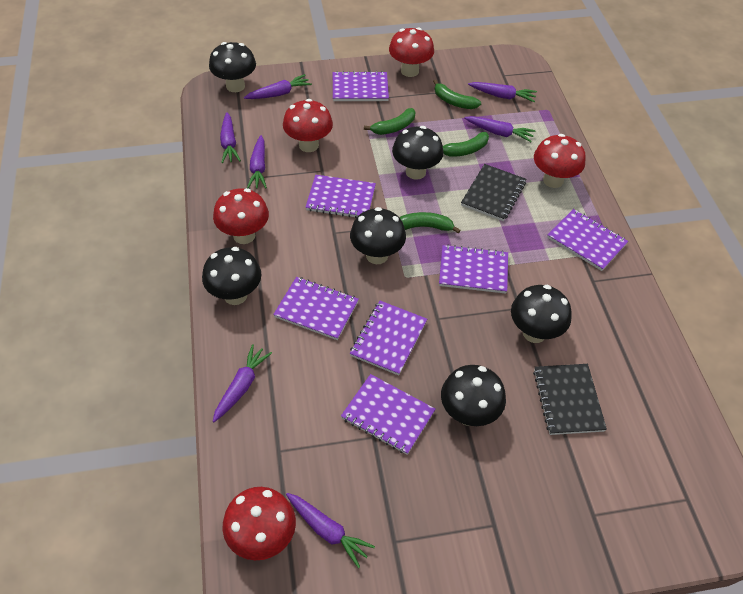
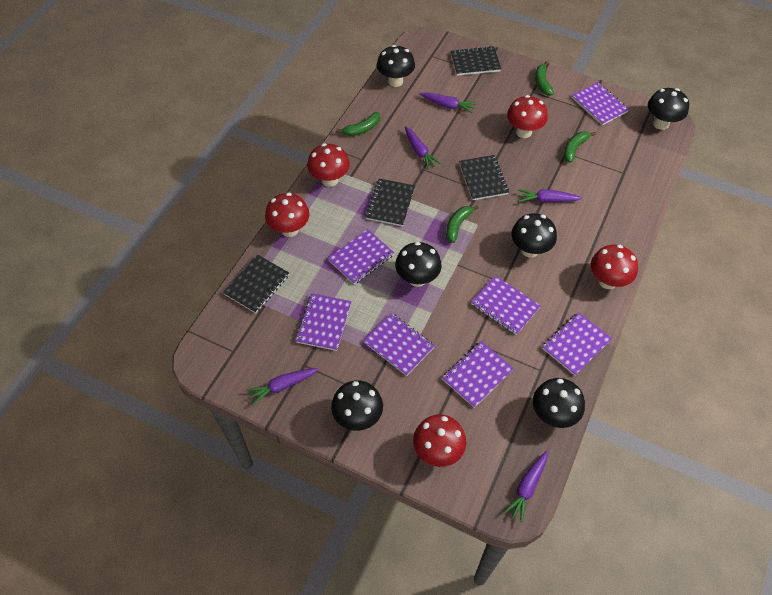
black notebook: [461,164,526,221] [533,364,607,435] = 2 -> [223,255,289,313] [365,179,415,227] [451,46,501,76] [459,155,509,200] = 4
purple carrot: [213,344,272,422] [220,112,241,163] [244,74,312,99] [247,135,267,189] [286,493,375,568] [464,116,536,142] [468,82,537,102] = 7 -> [246,368,319,405] [405,126,441,170] [420,92,477,113] [503,451,548,523] [518,189,582,203] = 5

